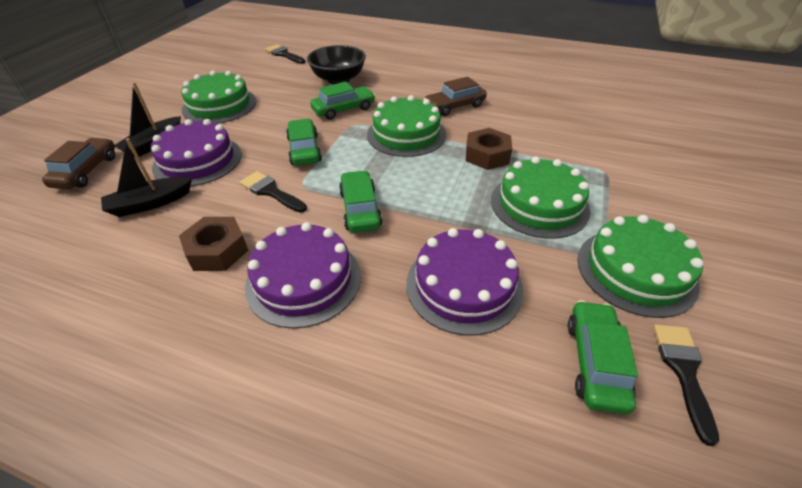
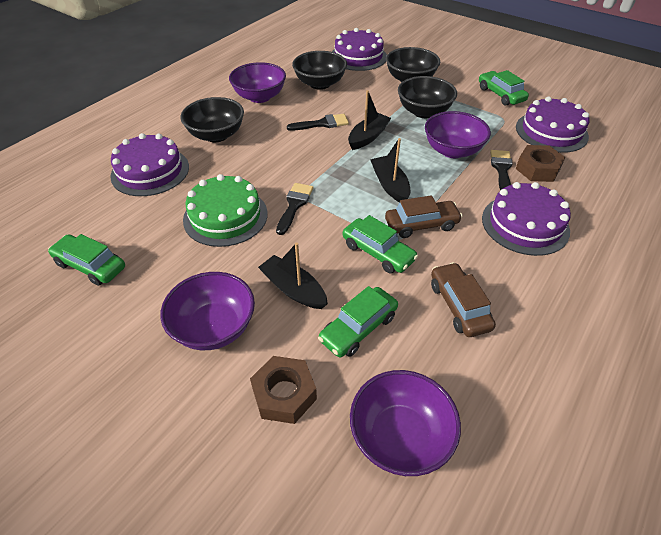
black boat: [101,138,192,217] [114,82,181,158] = 2 -> [258,243,328,309] [348,90,391,150] [370,138,410,203] = 3
black bowl: [307,45,366,84] = 1 -> [180,97,244,142] [292,51,347,90] [386,47,440,83] [398,76,457,118] = 4
green cake: [181,71,256,124] [367,95,446,157] [491,156,590,239] [577,215,704,318] = 4 -> [183,174,268,247] = 1
purple bowl: none = 0 -> [160,272,255,350] [229,62,286,103] [350,370,461,476] [425,111,491,158] = 4
purple cake: [151,119,242,187] [245,222,361,329] [406,228,523,335] = 3 -> [110,133,189,196] [332,28,387,71] [482,182,571,256] [516,97,590,153] = 4

